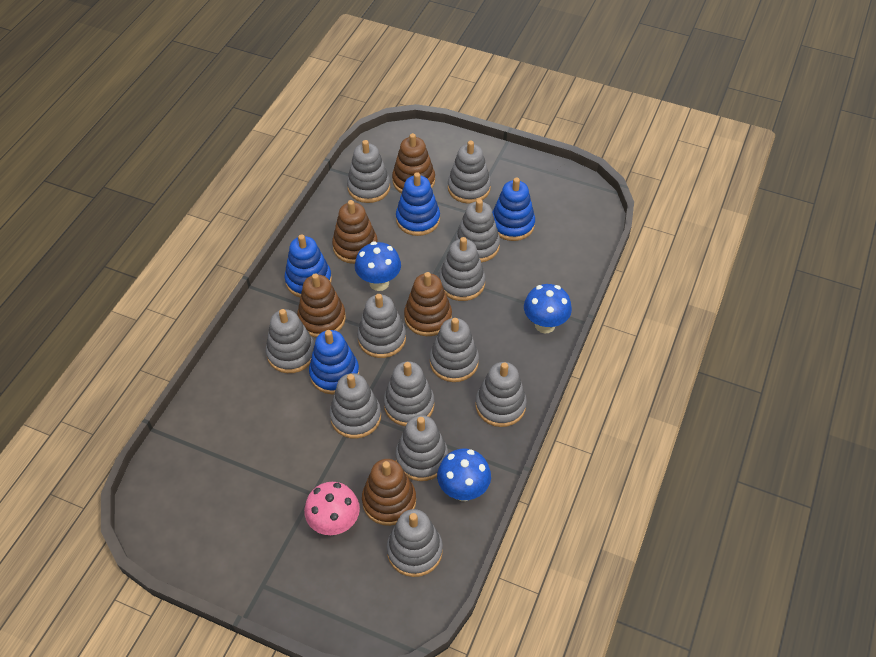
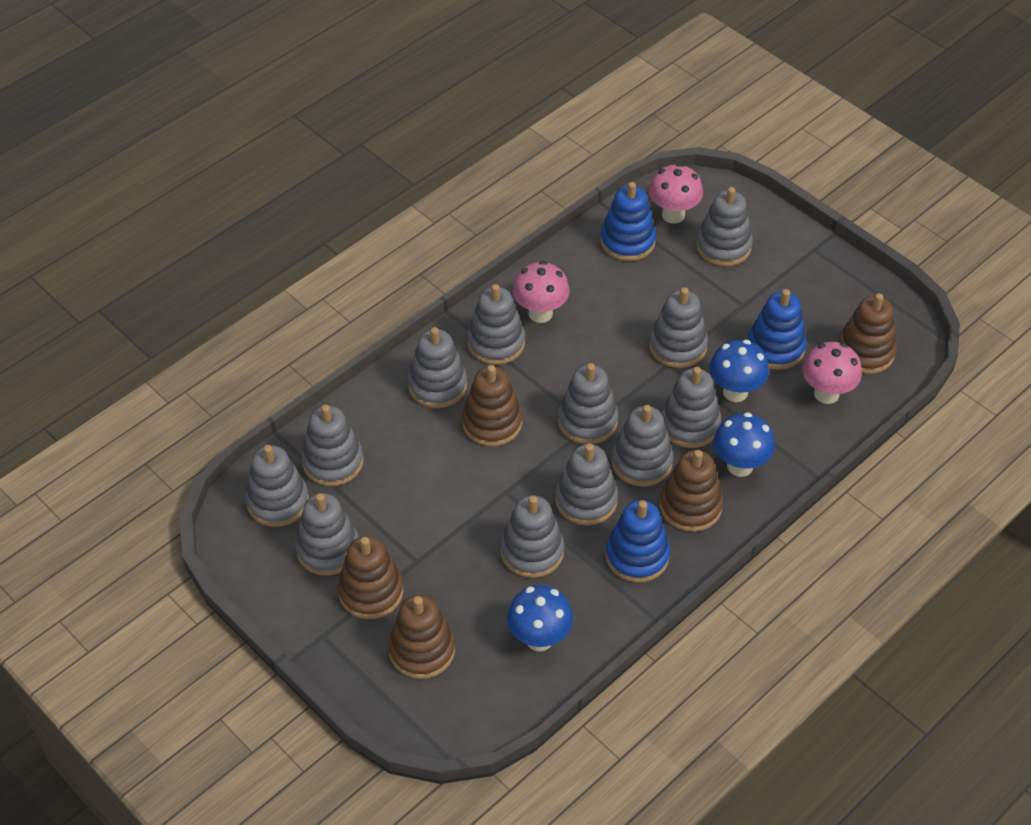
blue stacking toy: [285,234,332,297] [309,330,359,394] [396,172,440,236] [492,178,535,241] = 4 -> [600,182,656,261] [605,500,670,583] [748,289,807,370] = 3
pink mushroom: [304,482,360,535] = 1 -> [512,261,570,323] [649,163,703,224] [802,342,862,404] = 3

